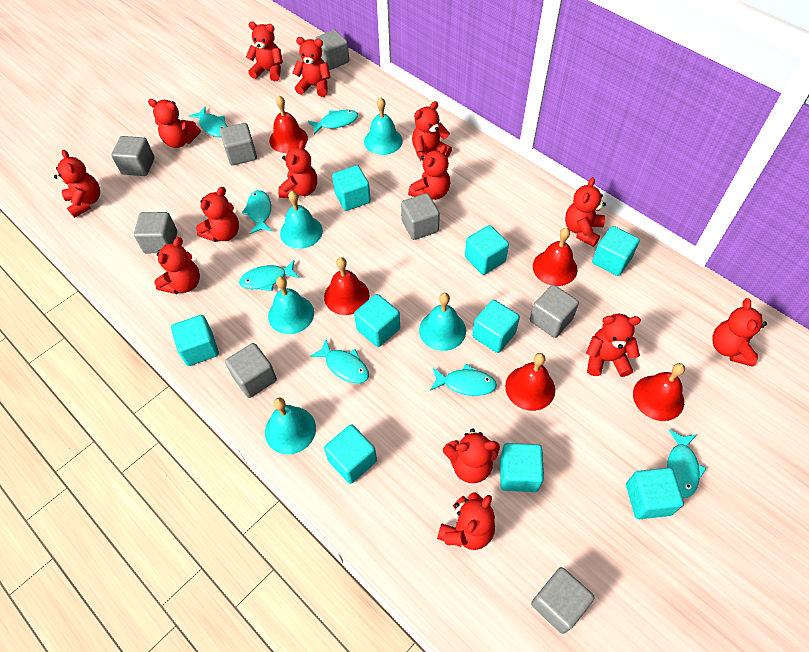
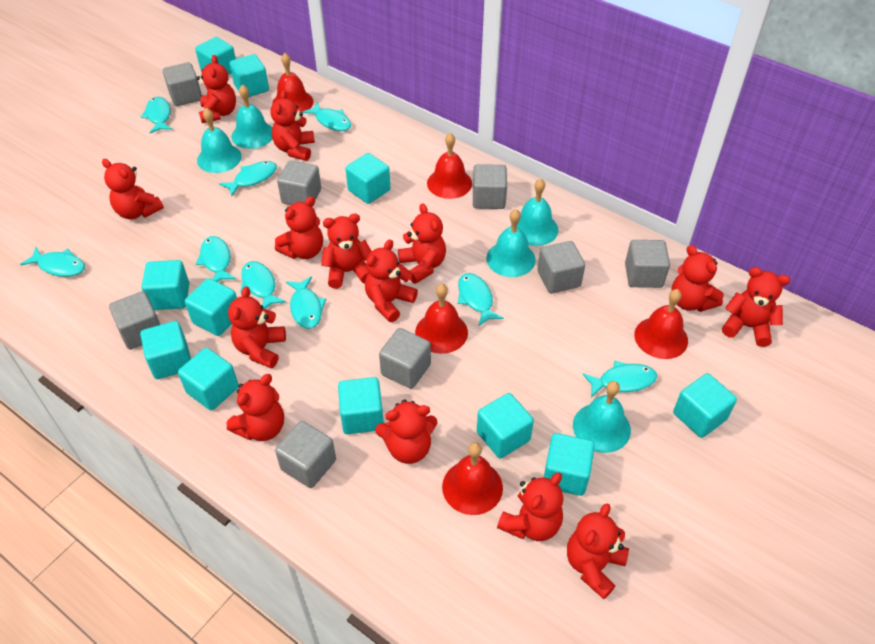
turquoise cube: [171,315,219,366] [324,424,377,484] [332,165,371,211] [354,294,400,347] [465,225,509,275] [472,300,520,353] [500,443,544,492] [592,226,640,276] [626,468,684,519] = 9 -> [140,321,191,379] [142,260,189,310] [178,348,239,411] [185,278,237,336] [195,37,236,75] [229,54,269,97] [338,377,384,434] [345,153,390,204] [477,393,534,459] [544,433,595,496] [673,373,737,438] = 11
turquoise fish: [189,107,228,137] [239,260,299,291] [242,190,272,234] [308,110,358,134] [310,340,369,384] [430,364,497,396] [667,429,706,498] = 7 -> [20,247,85,277] [141,97,172,133] [196,236,236,282] [219,161,277,196] [240,261,286,309] [286,276,326,329] [302,102,351,131] [458,273,504,326] [583,361,657,397] = 9

